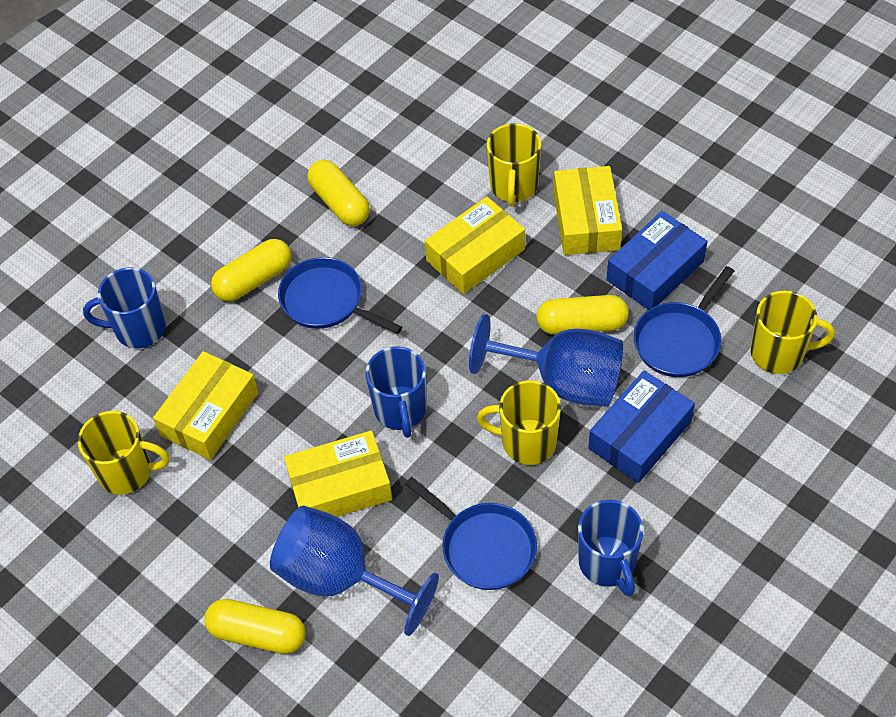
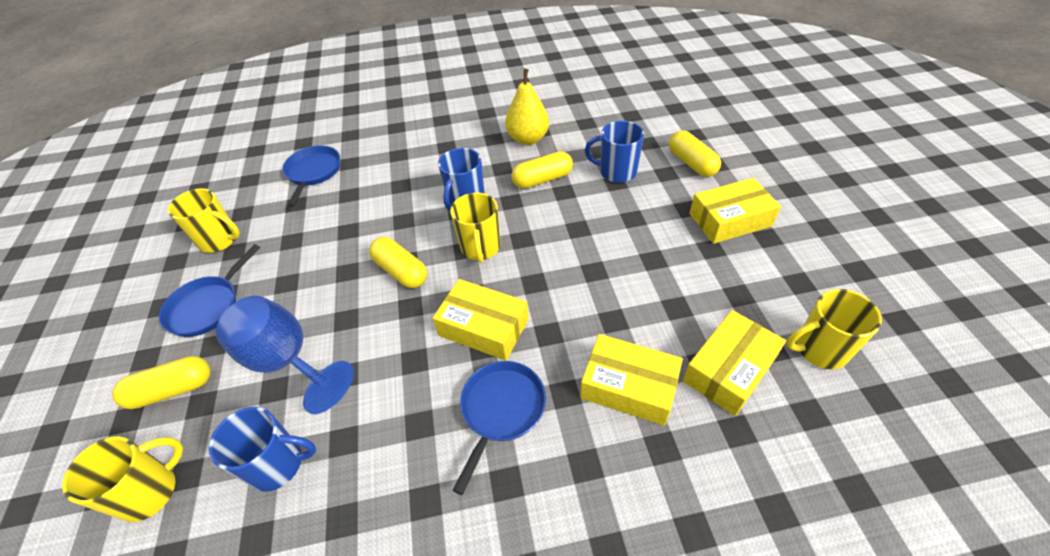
blue box: [588,371,695,483] [607,211,708,310] = 2 -> none = 0
blue goblet: [270,506,439,636] [469,314,623,407] = 2 -> [216,296,354,414] = 1
yellow pear: none = 0 -> [505,69,549,145] = 1

